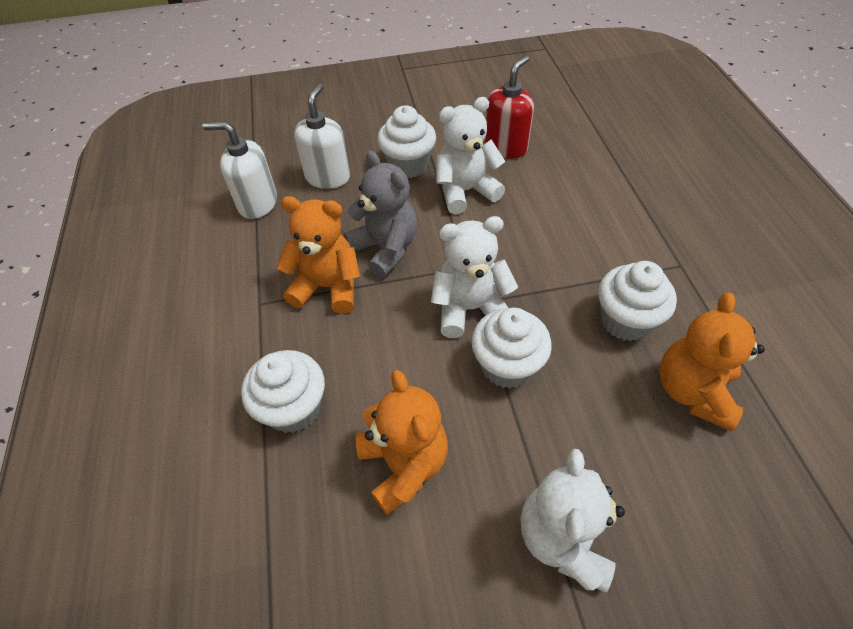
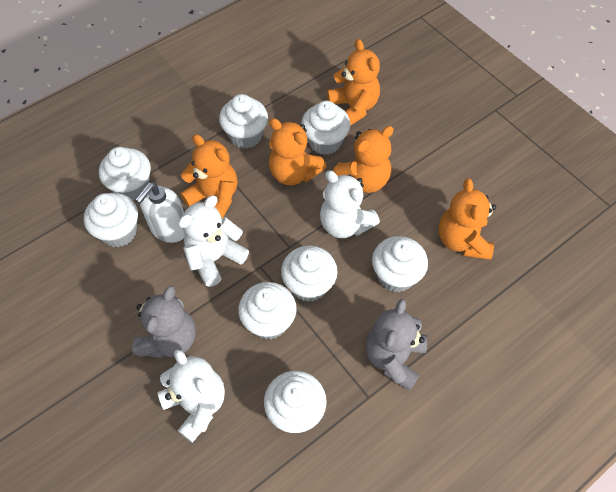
grey teddy bear: [344,151,417,278] = 1 -> [132,286,196,358] [366,299,427,391] = 2
orange teddy bear: [277,196,360,314] [356,370,448,515] [659,292,765,431] = 3 -> [180,134,238,218] [269,118,326,185] [327,39,380,126] [333,126,394,193] [439,178,496,260] = 5
red soap dispenser: [485,55,534,159] = 1 -> none = 0
white cupcake: [241,350,325,433] [377,105,436,178] [471,307,552,389] [598,261,677,341] = 4 -> [84,193,138,247] [99,147,151,201] [219,94,268,148] [238,282,297,340] [264,371,326,433] [281,246,337,302] [301,101,350,155] [372,236,428,292] = 8
white soap dispenser: [202,121,277,219] [294,83,350,189] = 2 -> [136,182,185,243] = 1

